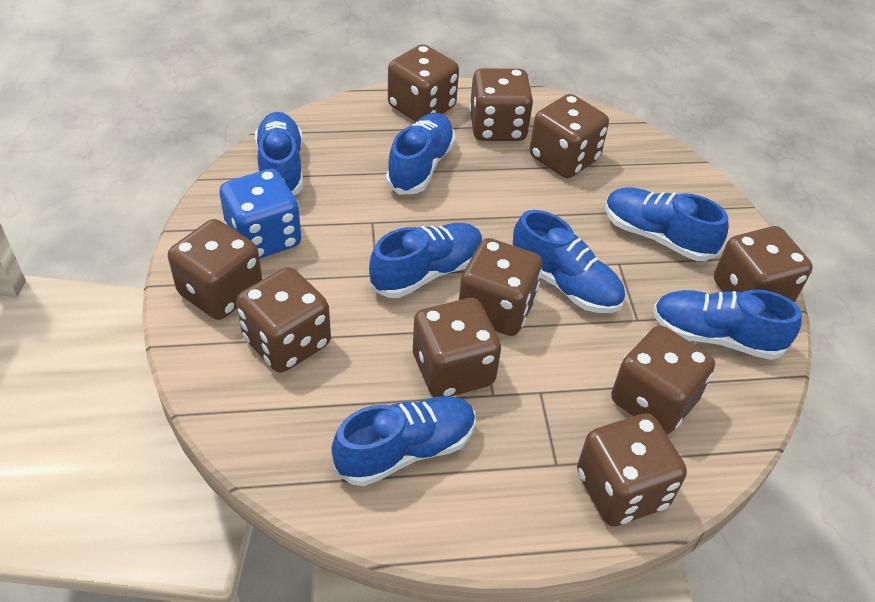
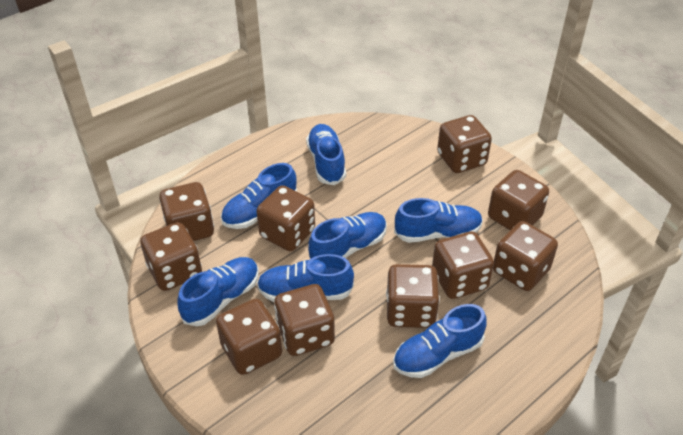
blue dice: [219,169,301,259] = 1 -> none = 0

